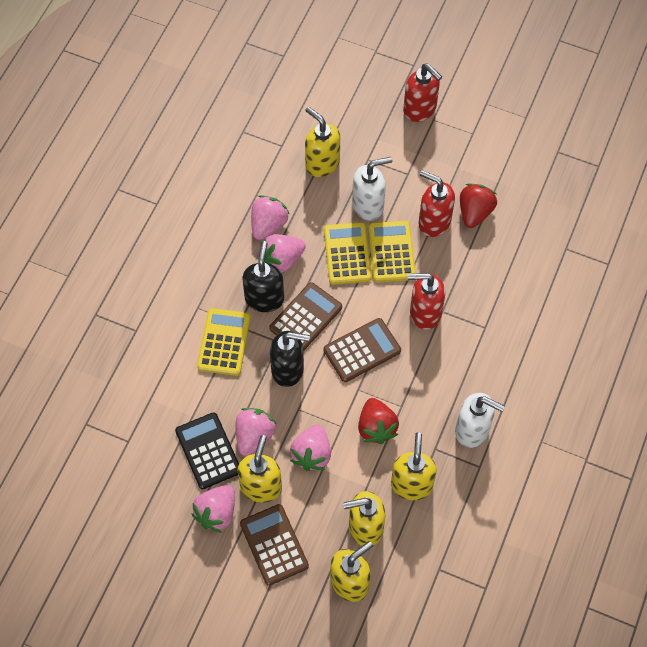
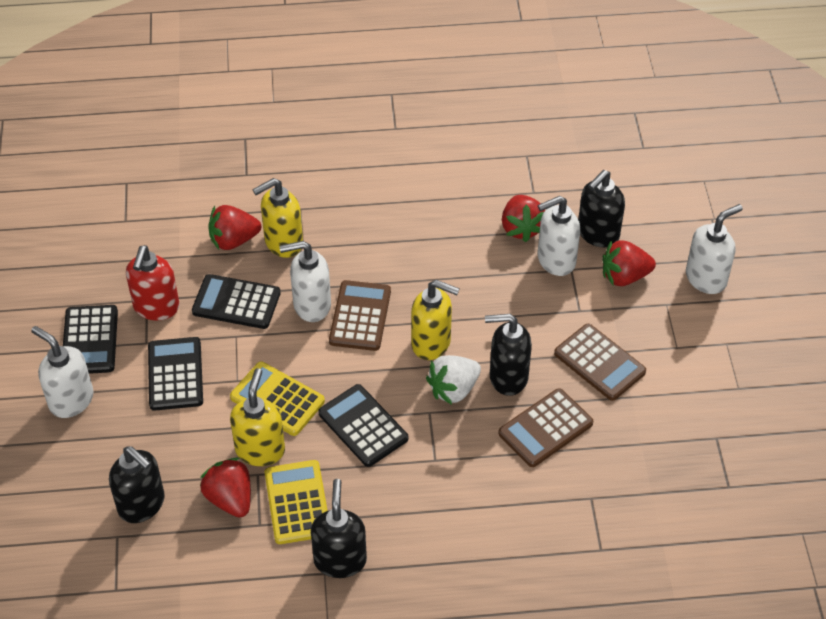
black calculator: [175,412,239,489] = 1 -> [63,305,118,374] [148,337,203,411] [192,274,281,329] [318,384,408,467] = 4
black soap dispenser: [243,241,284,312] [270,331,310,387] = 2 -> [109,446,165,523] [311,479,367,578] [485,314,532,396] [578,170,625,247] = 4
pink strawberry: [192,485,235,533] [235,408,276,456] [251,195,290,240] [264,234,306,272] [290,425,331,471] = 5 -> none = 0
red soap dispenser: [403,63,442,122] [408,273,445,330] [419,170,455,237] = 3 -> [126,245,180,321] = 1
red strawberry: [358,398,399,444] [460,184,497,228] = 2 -> [200,458,251,518] [208,205,261,250] [502,195,545,242] [602,240,656,286] = 4
white soap dispenser: [352,157,392,221] [455,393,505,448] = 2 -> [31,326,93,418] [279,241,331,322] [538,196,580,276] [686,204,743,294] = 4
white strawberry: none = 0 -> [426,355,481,405] = 1
yellow calculator: [197,308,251,376] [324,222,372,285] [368,221,416,282] = 3 -> [230,362,325,436] [265,460,328,544] = 2
yellow soap dispenser: [237,435,282,503] [305,107,340,177] [330,541,373,602] [343,491,385,546] [391,432,437,500] = 5 -> [230,368,285,466] [252,178,303,258] [411,280,460,360] = 3

